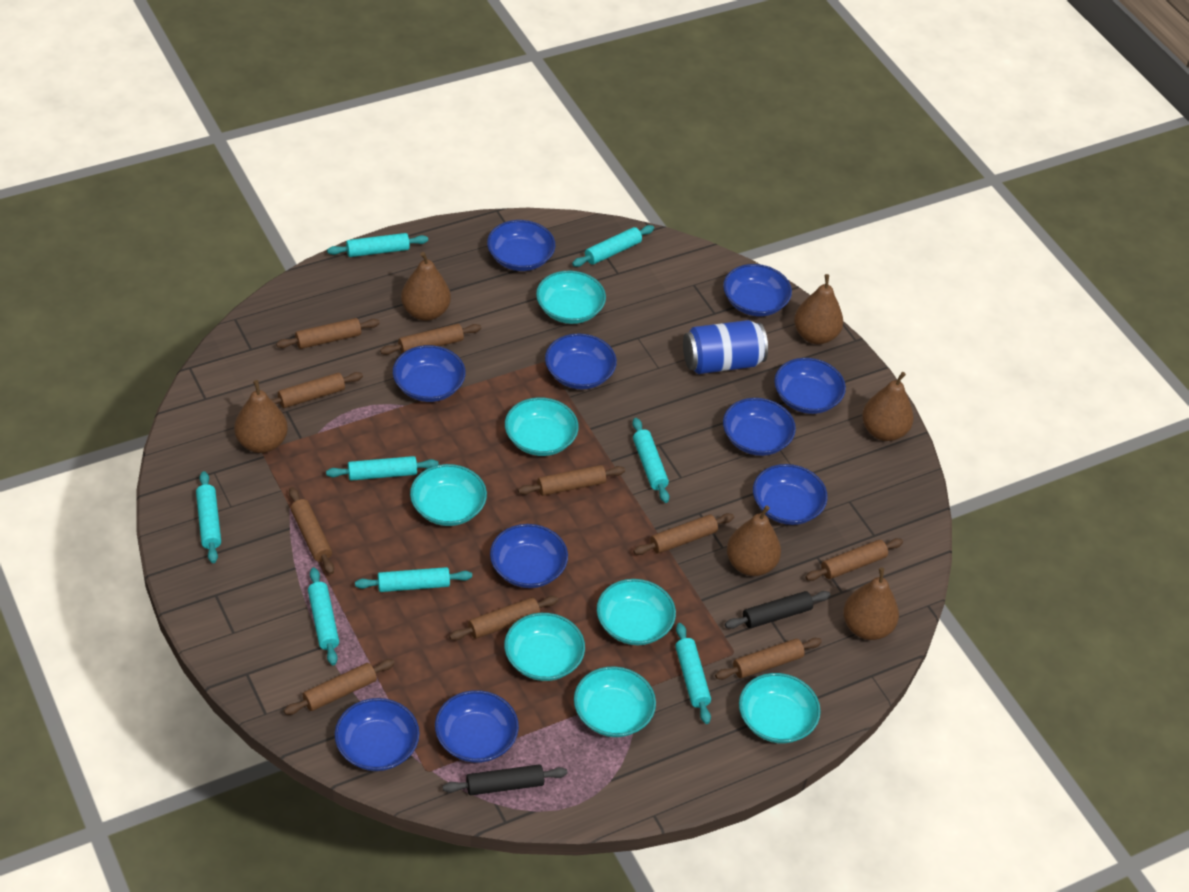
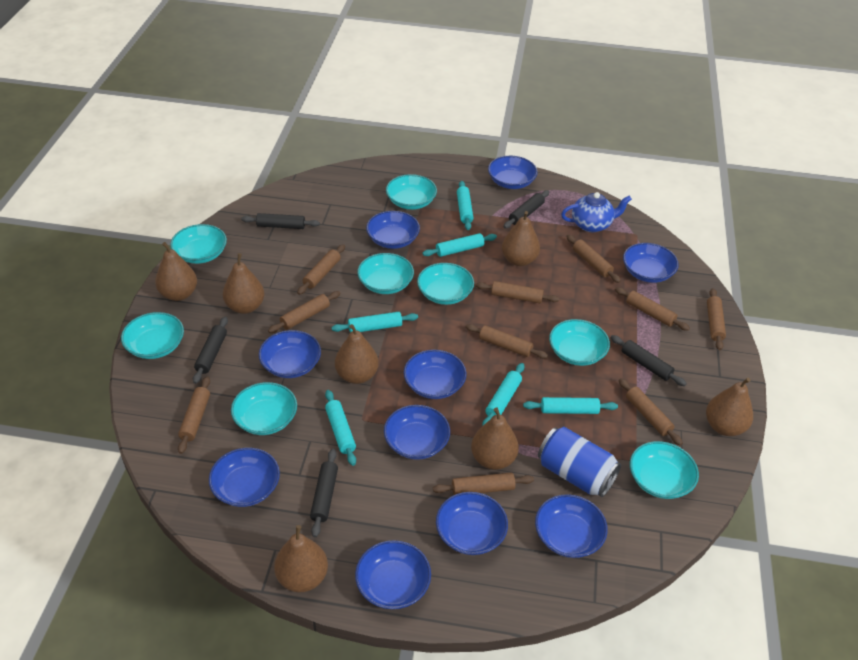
black rolling pin: [443,764,568,795] [725,591,831,629] = 2 -> [193,317,228,384] [241,213,320,229] [310,449,338,537] [504,190,549,228] [611,335,687,386] = 5
blue teapot: none = 0 -> [561,192,632,232] = 1
brown pear: [234,380,288,453] [401,252,451,321] [727,506,781,576] [794,274,843,344] [843,567,899,640] [862,372,914,441] = 6 -> [155,242,197,301] [223,253,264,314] [274,525,328,592] [335,324,379,384] [471,407,519,470] [502,211,540,266] [706,378,753,436] = 7
turquoise bowl: [410,464,487,526] [504,613,585,681] [505,397,579,456] [536,271,606,324] [574,666,656,737] [597,579,676,645] [739,673,821,743] = 7 -> [121,312,184,359] [170,224,227,264] [231,382,297,435] [357,253,414,294] [386,174,437,210] [417,263,474,305] [549,319,610,366] [630,441,699,499] = 8
turquoise rolling pin: [196,471,221,563] [308,567,339,665] [326,456,439,481] [327,233,428,257] [355,567,472,592] [572,225,654,267] [632,418,669,503] [675,623,711,724] = 8 -> [325,390,356,466] [332,312,418,333] [423,233,497,257] [457,181,473,230] [482,363,524,425] [523,397,618,414] = 6

